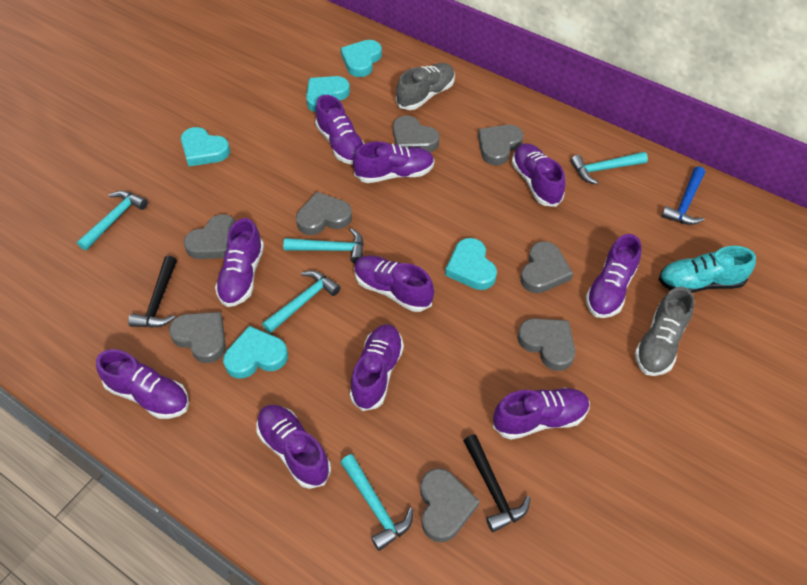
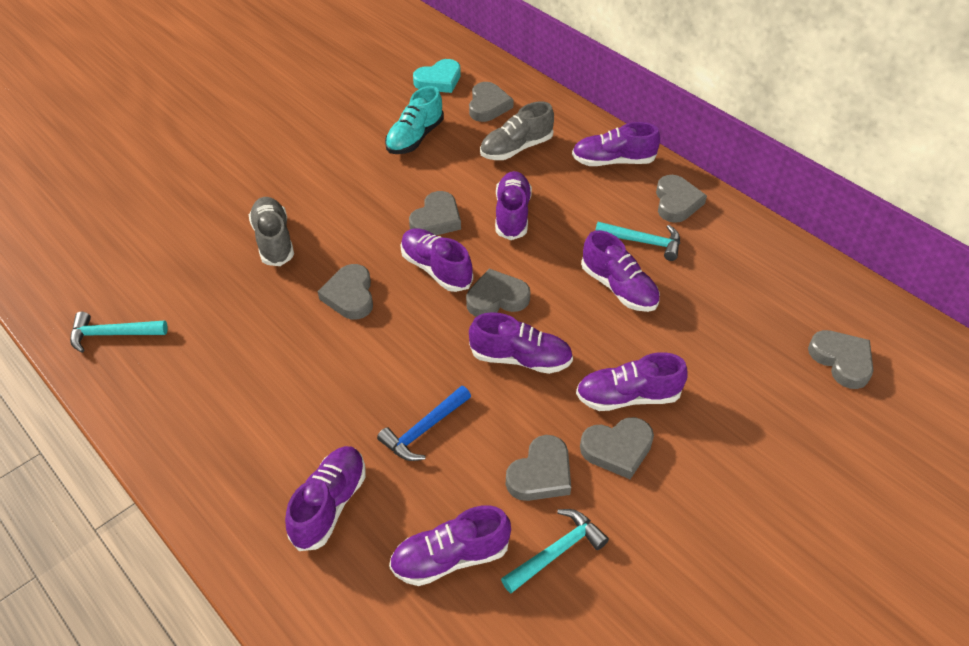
black hammer: [128,256,177,328] [464,435,530,532] = 2 -> none = 0
purple shoe: [96,349,189,419] [215,218,264,307] [256,405,331,489] [315,95,365,165] [350,324,404,411] [353,141,434,183] [354,255,434,312] [493,388,590,440] [512,143,566,207] [586,234,641,318] = 10 -> [285,446,366,551] [389,505,511,586] [400,228,473,292] [469,312,573,374] [495,171,532,240] [572,122,660,166] [576,352,688,411] [581,230,660,312] = 8
turquoise hammer: [77,191,148,250] [262,271,341,333] [283,228,364,264] [340,454,413,551] [571,152,648,184] = 5 -> [70,312,168,353] [501,509,609,593] [595,222,680,261] = 3
turquoise heart: [181,127,230,166] [223,326,288,379] [306,76,350,112] [341,40,382,77] [445,238,497,290] = 5 -> [413,59,461,93] = 1

